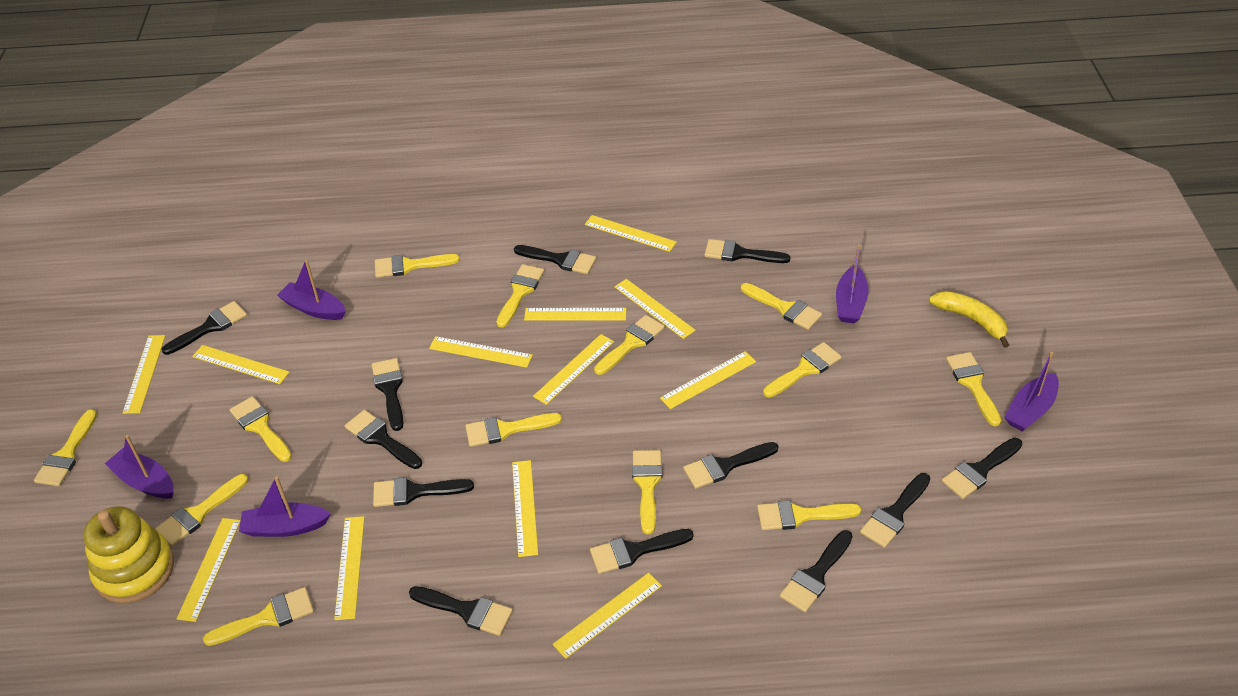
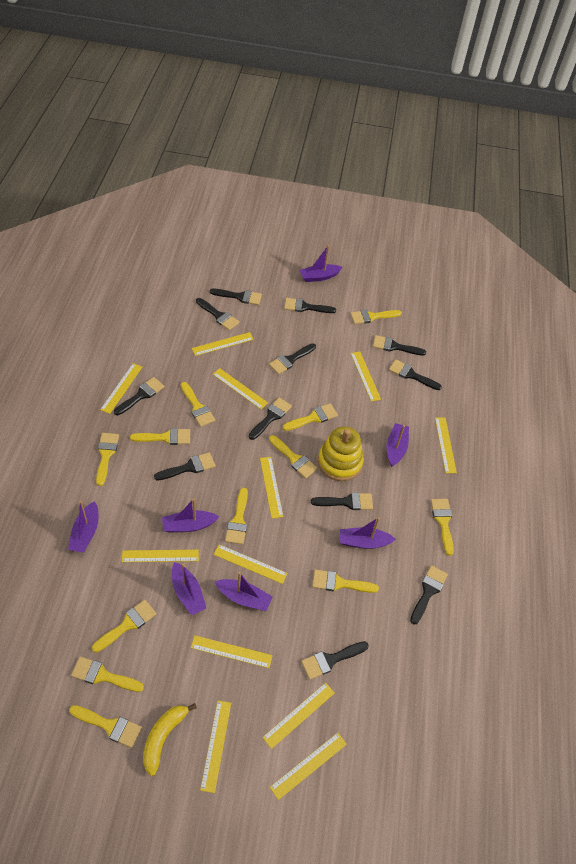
purple boat: [105,435,173,499] [239,476,331,537] [277,260,346,320] [836,245,869,323] [1004,352,1059,432] = 5 -> [68,501,99,553] [162,499,219,532] [172,562,206,616] [215,572,273,611] [300,245,343,282] [340,517,396,549] [387,423,409,467] = 7
yellow brush: [34,409,97,486] [155,474,248,546] [203,587,314,646] [230,396,292,462] [375,254,460,278] [465,413,562,447] [496,264,544,328] [594,315,665,375] [632,450,662,534] [741,283,822,330] [757,500,861,530] [763,342,842,397] [946,352,1001,426] = 13 -> [69,705,142,748] [71,657,144,692] [92,600,156,653] [96,433,119,486] [130,428,190,445] [181,382,215,427] [225,488,248,545] [269,435,318,479] [283,403,338,431] [312,569,379,593] [350,310,402,324] [431,499,454,556] = 12

